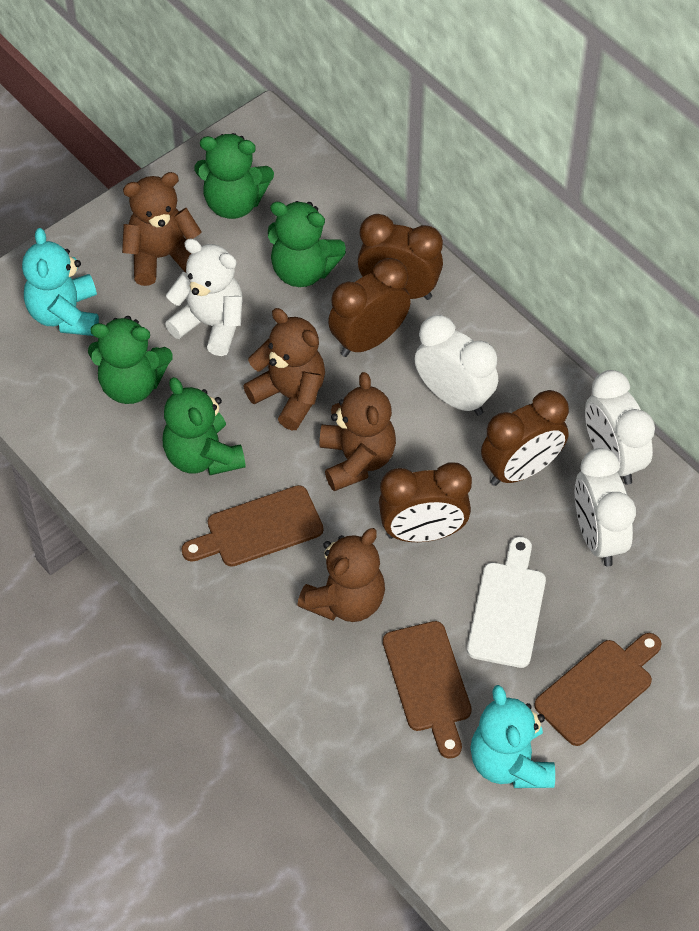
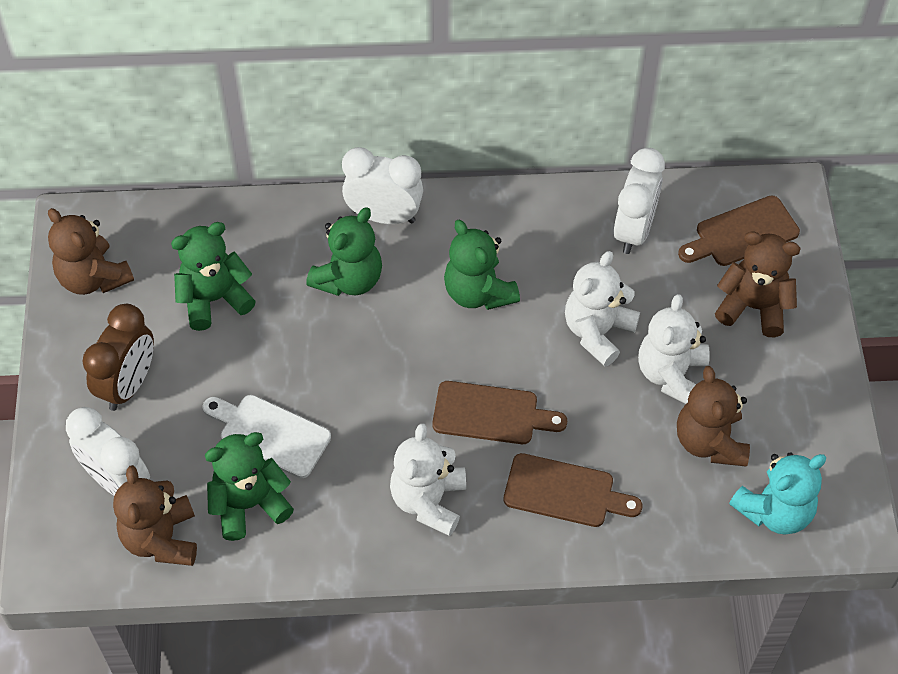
brown clock: [328,258,411,357] [358,214,443,300] [379,462,472,542] [481,390,569,486] = 4 -> [82,304,154,411] = 1
turquoise teddy bear: [22,228,99,336] [470,685,555,788] = 2 -> [729,452,826,535] = 1
white teddy bear: [165,239,243,356] = 1 -> [390,423,466,536] [565,251,640,367] [638,294,710,404] = 3

